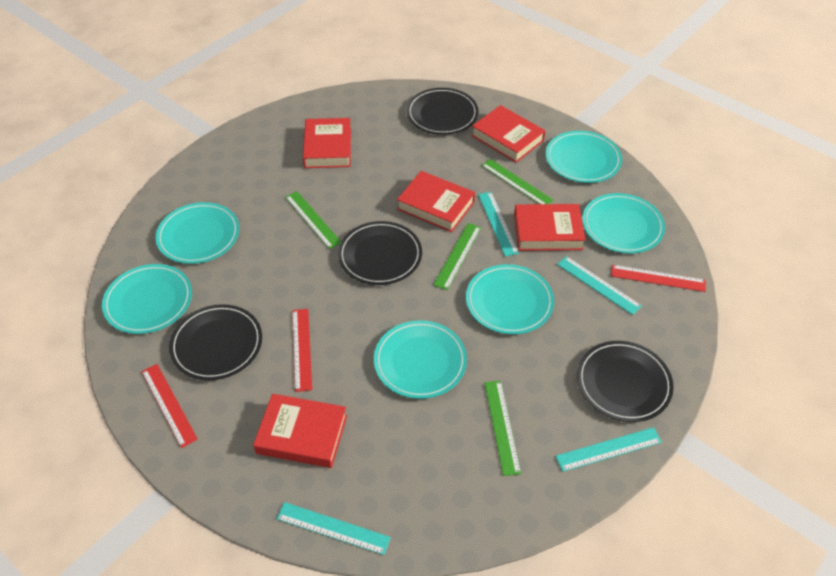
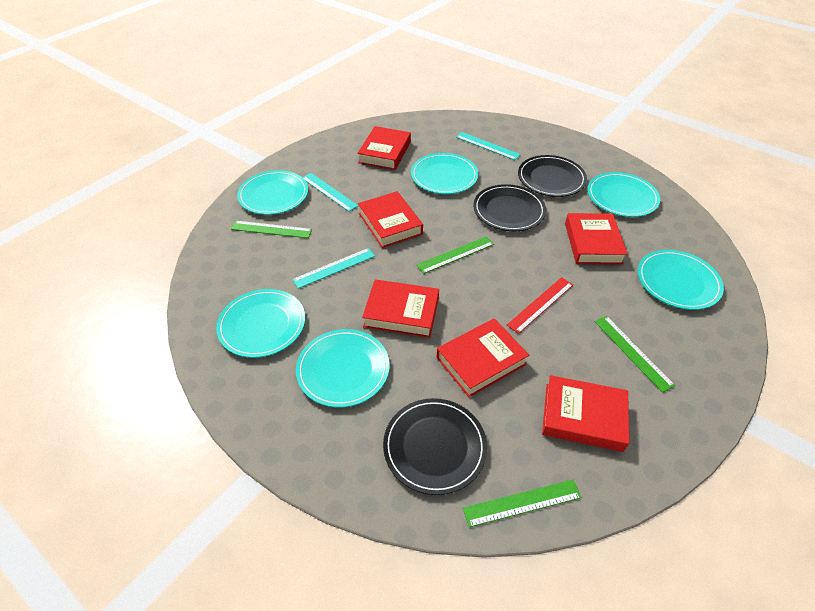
black plate: [169,304,262,380] [338,221,422,285] [406,88,478,135] [577,341,674,422] = 4 -> [383,398,487,495] [473,184,546,231] [518,155,587,197] = 3
red book: [253,394,347,468] [303,118,351,168] [397,171,475,232] [471,105,546,163] [514,204,586,251] = 5 -> [357,126,411,170] [358,191,423,248] [362,279,439,338] [436,318,529,397] [542,375,629,452] [565,213,627,264] = 6
red ruler: [141,364,198,448] [292,309,312,392] [611,265,706,292] = 3 -> [507,277,573,334] = 1
turquoise ruler: [277,502,391,555] [478,192,519,256] [556,427,662,472] [557,256,642,315] = 4 -> [292,248,375,289] [303,173,358,212] [456,132,521,160] = 3

